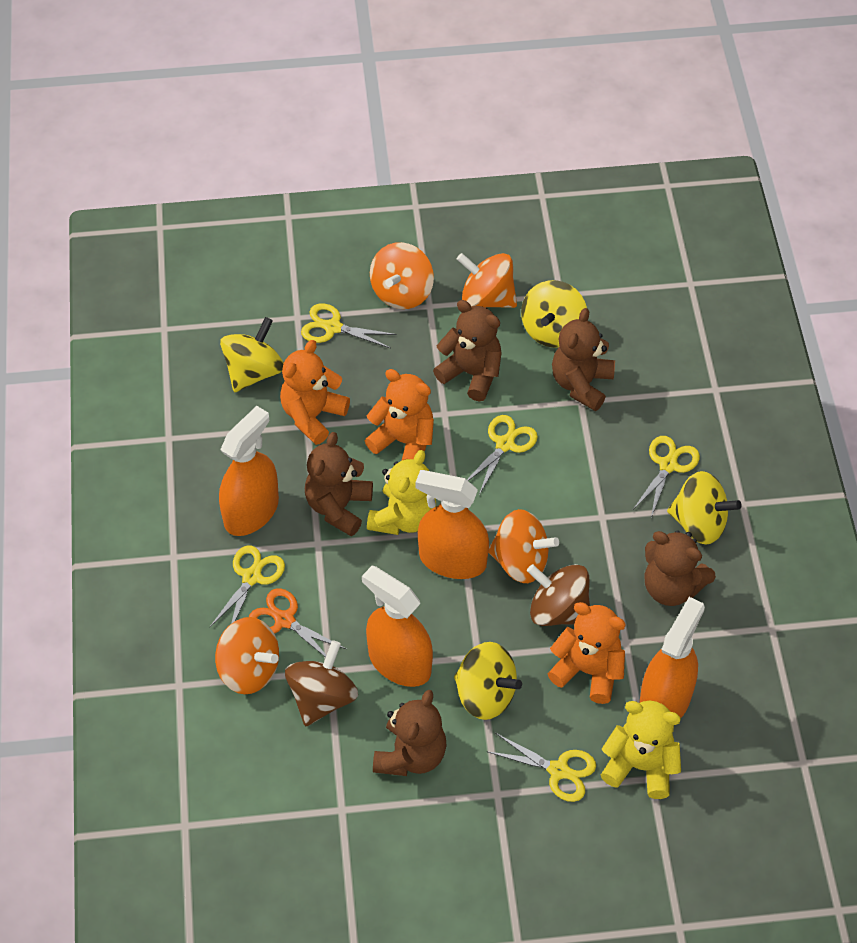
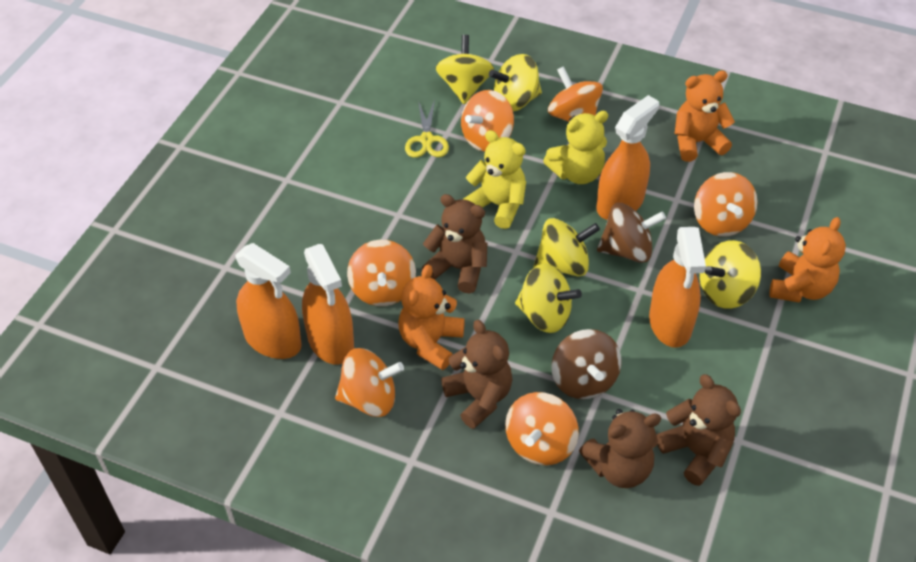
brown teddy bear: [305,432,373,536] [373,690,447,776] [433,300,502,401] [552,308,615,411] [644,530,716,606] = 5 -> [422,194,487,294] [441,320,513,429] [579,409,661,488] [657,374,741,486] = 4
orange scissors: [249,588,346,657] = 1 -> none = 0
orange spinning top: [215,617,279,694] [370,242,434,309] [457,253,517,308] [488,509,559,583] = 4 -> [335,348,404,417] [347,240,416,306] [461,90,514,152] [505,392,579,465] [548,66,603,122] [694,172,758,237] = 6
yellow scissors: [210,546,285,627] [301,303,397,348] [467,415,538,495] [486,733,596,802] [632,436,700,517] = 5 -> [405,100,449,158] = 1
yellow spinning top: [220,317,284,392] [454,642,522,720] [521,280,587,348] [667,471,742,545] = 4 -> [436,35,494,104] [489,54,542,111] [515,264,582,333] [533,218,600,276] [700,240,761,309] = 5

